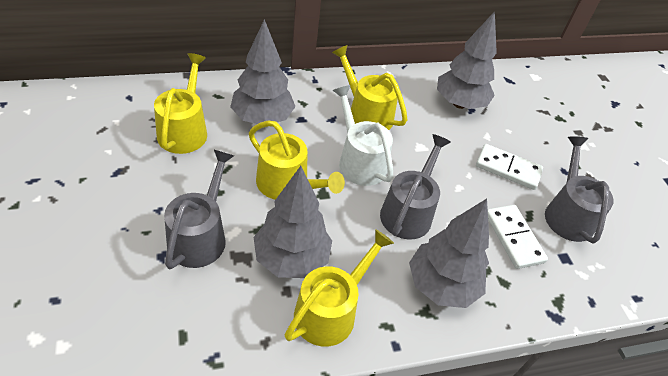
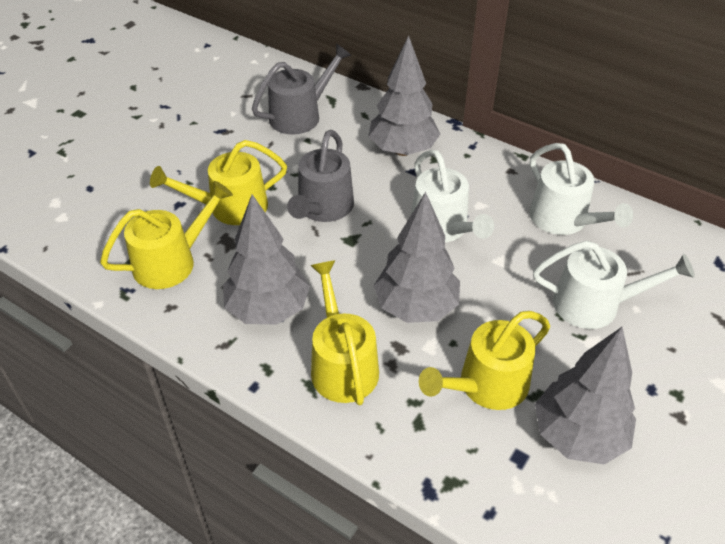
grey watering can: [164,150,234,269] [380,134,451,239] [545,136,614,244] = 3 -> [252,44,352,135] [287,130,354,222] = 2
white domino: [476,144,543,190] [488,205,548,269] = 2 -> none = 0
white watering can: [333,85,393,186] = 1 -> [411,150,494,243] [529,143,633,235] [533,241,695,329] = 3

